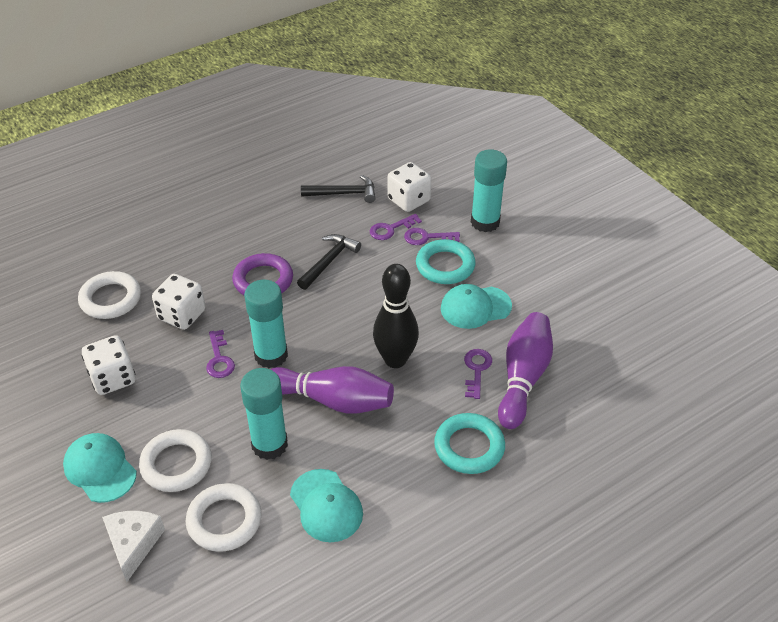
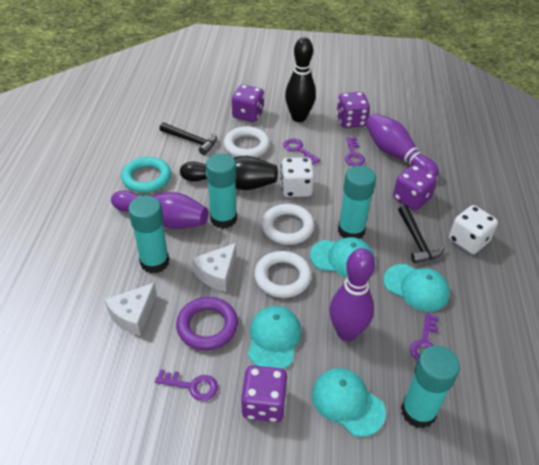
black bowling pin: [373,264,419,368] = 1 -> [180,156,278,190] [285,37,316,122] = 2
purple bowling pin: [270,366,394,414] [498,312,553,429] = 2 -> [111,190,208,229] [330,248,375,341] [366,113,439,177] = 3
purple dice: none = 0 -> [232,85,264,122] [241,366,288,422] [337,92,370,128] [393,165,437,210] = 4
turquoise cap: [63,433,137,503] [290,469,363,542] [441,284,512,329] = 3 -> [248,306,301,369] [310,237,374,277] [312,368,386,437] [384,264,450,312] = 4
turquoise glue stick: [240,368,288,460] [244,280,288,368] [471,149,507,232] = 3 -> [128,196,169,273] [206,154,237,229] [338,166,376,239] [401,345,460,429] = 4
turquoise ring: [416,239,476,284] [434,413,505,474] = 2 -> [121,157,171,193] = 1
white cheese: [102,511,165,582] = 1 -> [105,283,157,336] [192,243,237,292] = 2
white dice: [82,335,135,395] [152,274,206,330] [387,162,431,212] = 3 -> [280,157,314,197] [449,205,498,254] = 2

